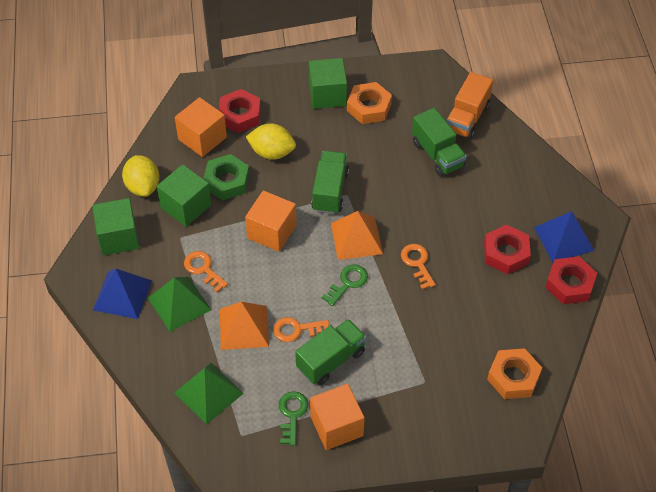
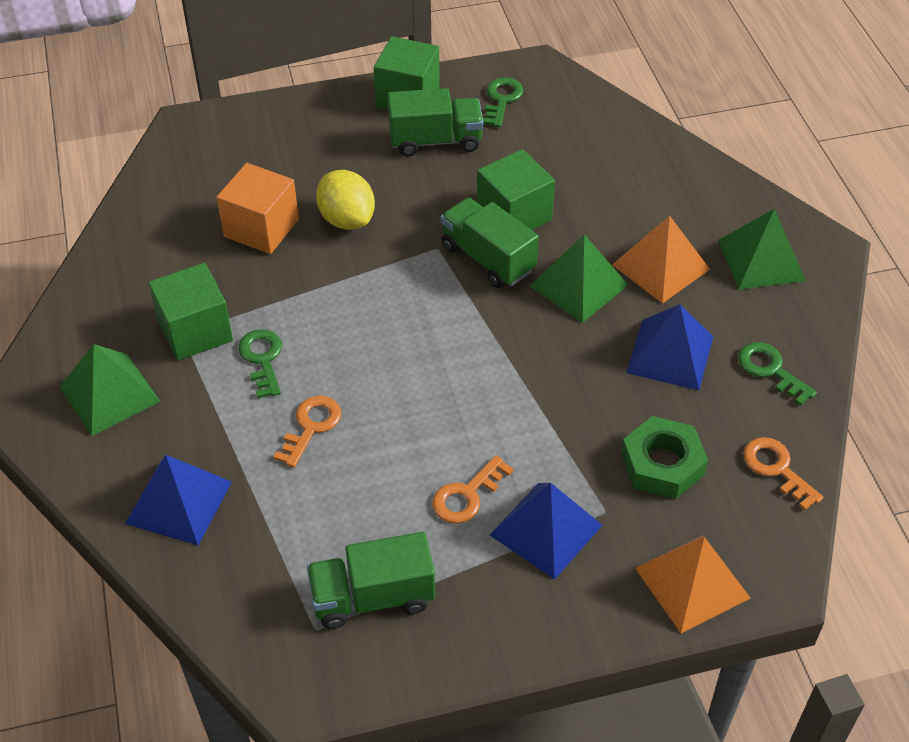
blue pyramid: [93,269,152,319] [534,211,594,262] = 2 -> [125,455,232,546] [490,483,602,580] [626,304,713,391] = 3
green key: [279,391,308,445] [322,264,368,306] = 2 -> [238,329,282,398] [483,78,524,127] [738,342,817,406] = 3
green pyramid: [148,277,211,332] [174,363,244,425] = 2 -> [59,344,160,436] [530,234,628,323] [718,209,806,290] = 3
orange cube: [175,97,227,157] [245,190,297,252] [310,384,365,450] = 3 -> [216,163,299,254] = 1
orange nut: [347,82,392,124] [487,348,542,399] = 2 -> none = 0
orange truck: [446,72,493,139] = 1 -> none = 0
red nut: [219,89,261,133] [484,224,531,274] [545,256,597,304] = 3 -> none = 0
yellow lemon: [122,155,160,197] [246,123,296,160] = 2 -> [316,170,375,230] = 1

